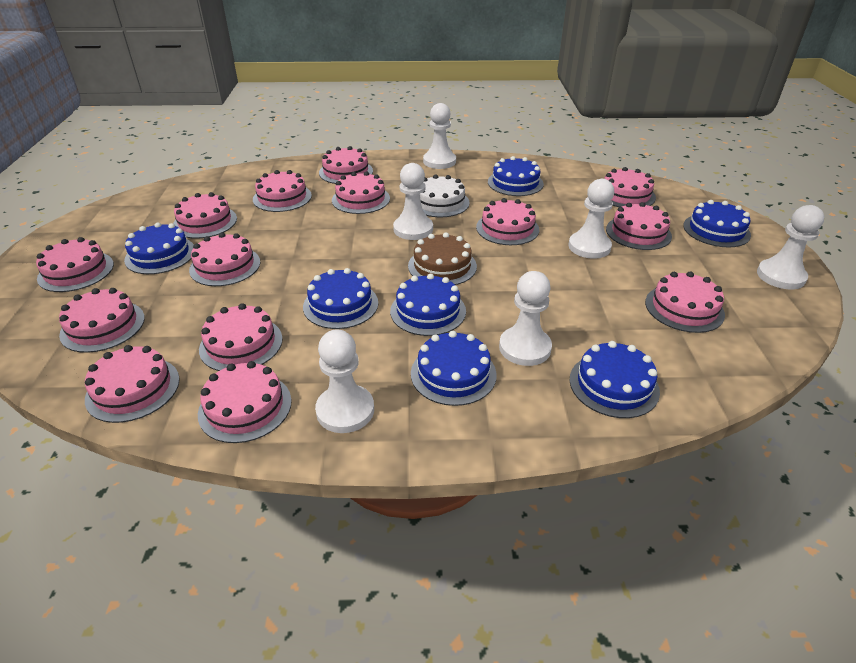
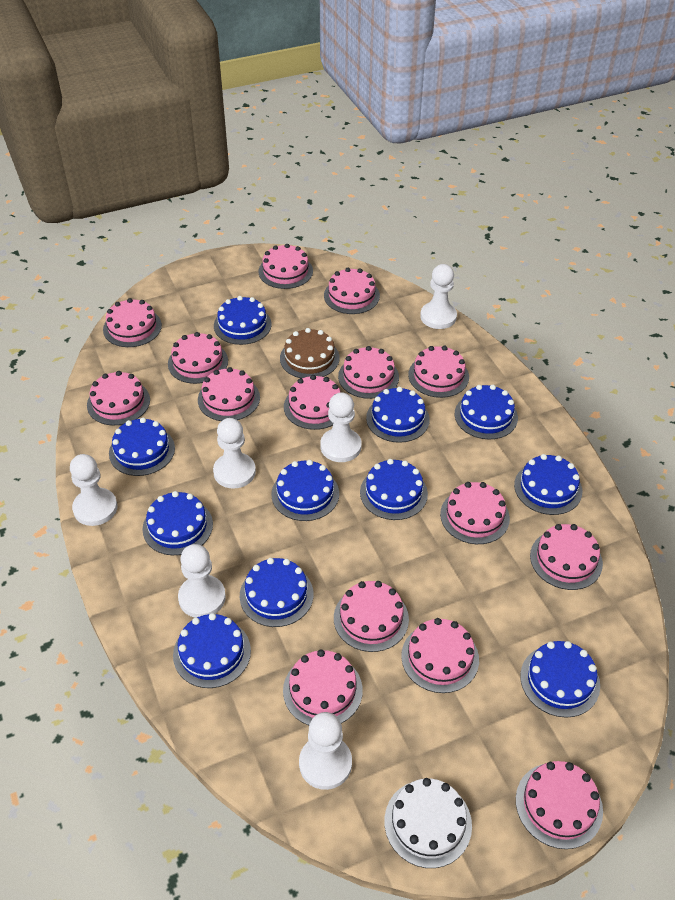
blue cake: [124,222,194,274] [303,268,378,329] [390,273,466,336] [411,331,497,406] [488,156,544,196] [570,341,660,418] [683,200,751,247] = 7 -> [109,418,175,476] [142,491,213,555] [173,613,251,688] [214,296,272,345] [240,558,314,627] [271,460,339,521] [360,459,428,520] [366,387,430,443] [455,385,518,440] [514,454,582,515] [520,641,600,718] = 11
pink cake: [36,237,114,292] [59,288,145,353] [85,345,180,423] [173,192,237,239] [189,233,260,286] [198,361,292,443] [199,303,283,371] [253,170,312,212] [319,146,373,184] [332,171,390,214] [476,198,539,245] [604,167,656,207] [606,202,672,250] [645,271,725,333] = 14 -> [87,371,150,425] [103,298,162,347] [168,332,228,384] [198,367,260,421] [259,244,313,289] [283,649,363,725] [284,375,341,430] [324,268,380,314] [334,581,409,652] [338,346,399,399] [401,618,479,693] [408,346,469,398] [440,482,510,544] [516,761,603,849] [530,524,603,590] = 15

